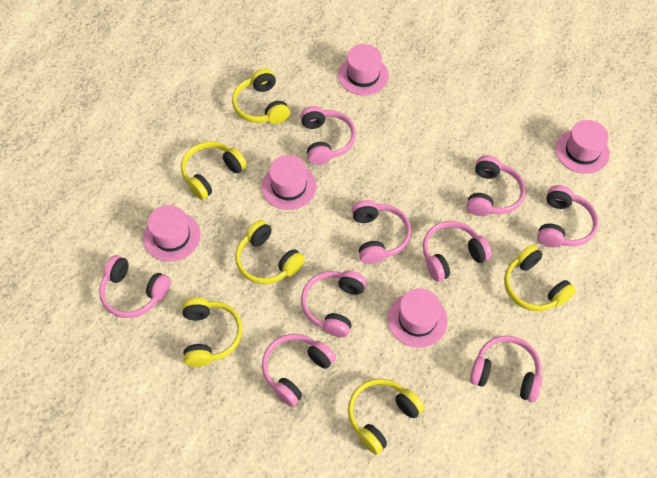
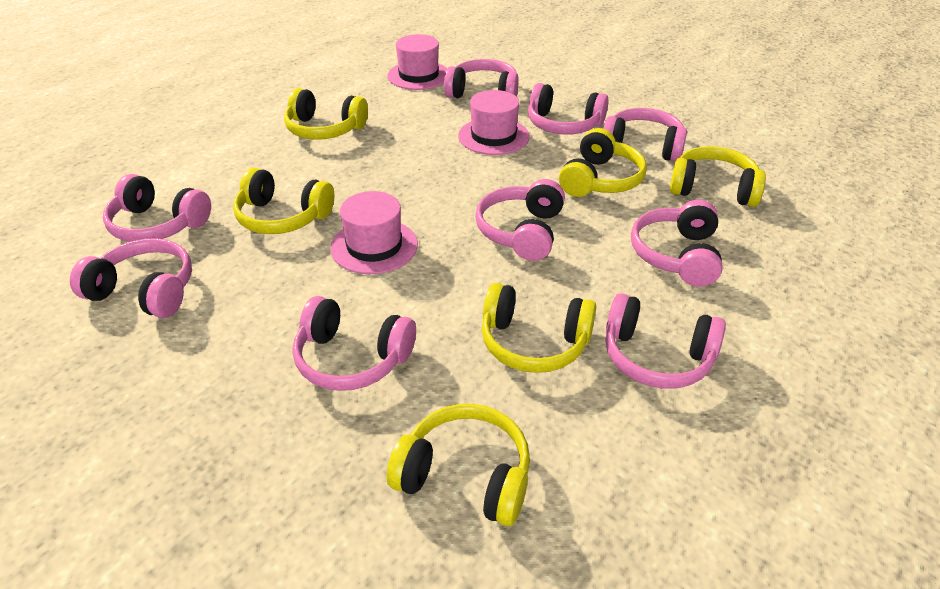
pink hat: [144,205,201,262] [262,155,317,210] [338,44,389,96] [388,288,448,348] [555,120,610,174] = 5 -> [330,191,418,274] [387,34,447,90] [458,90,530,155] = 3

